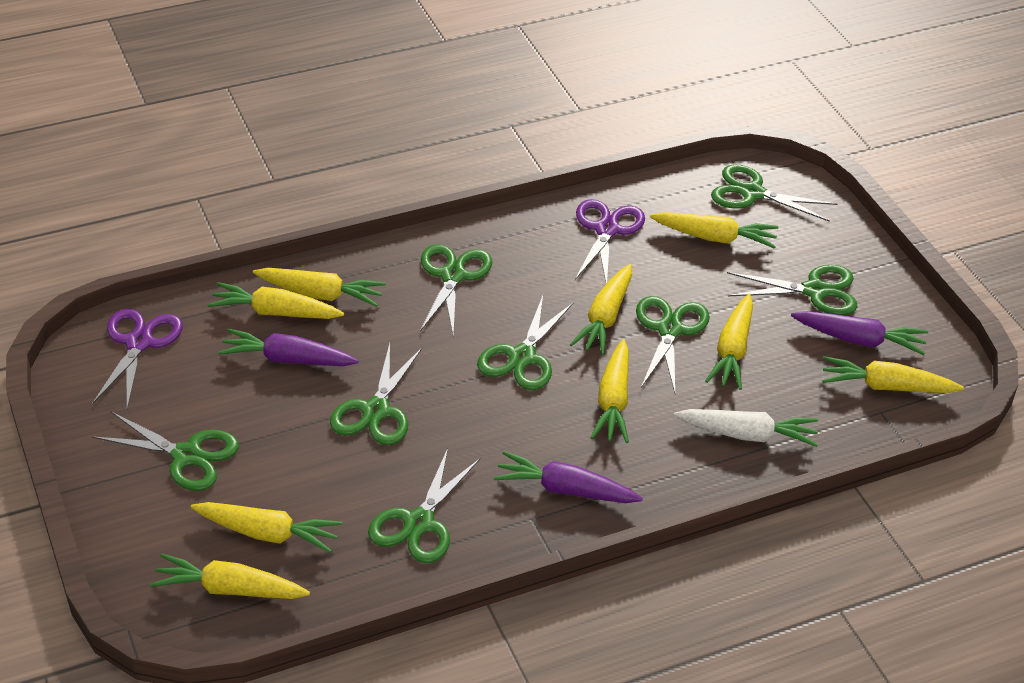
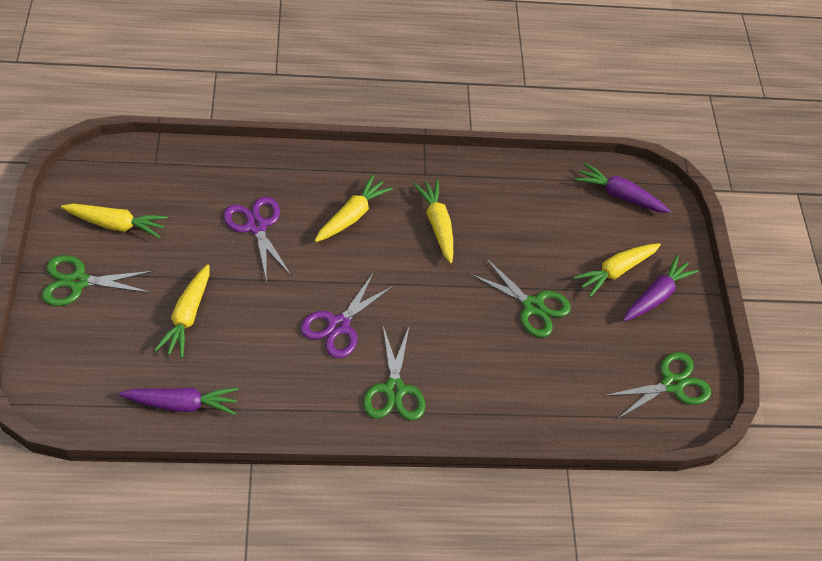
green scissors: [92,411,239,491] [330,343,422,445] [368,448,480,563] [420,244,492,335] [477,296,574,390] [636,296,710,393] [711,164,837,222] [727,265,857,315] = 8 -> [42,255,154,306] [363,326,425,420] [470,257,571,338] [604,352,711,419] = 4
white carrot: [674,409,818,447] = 1 -> none = 0
yellow carrot: [150,554,310,599] [191,502,342,553] [208,282,344,319] [253,268,386,307] [570,264,632,355] [590,339,629,443] [650,212,779,249] [705,294,753,390] [822,356,964,393] = 9 -> [61,204,168,238] [155,264,209,358] [315,175,393,242] [413,179,453,263] [573,243,661,297] = 5

